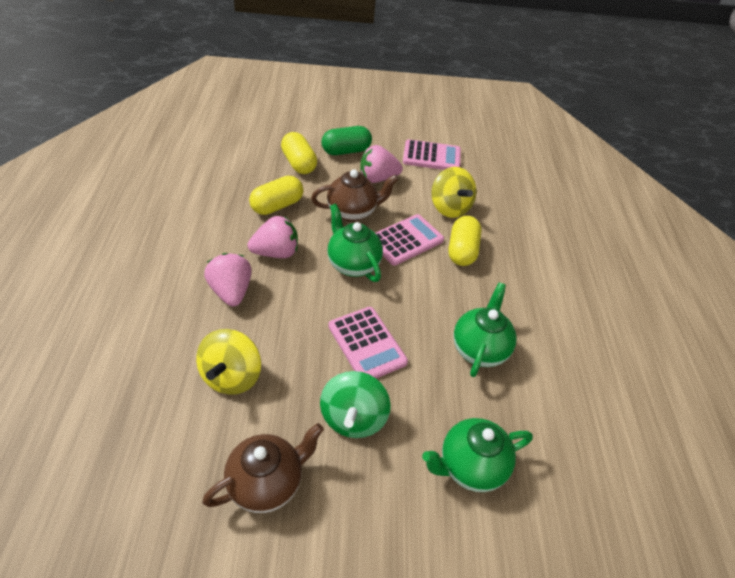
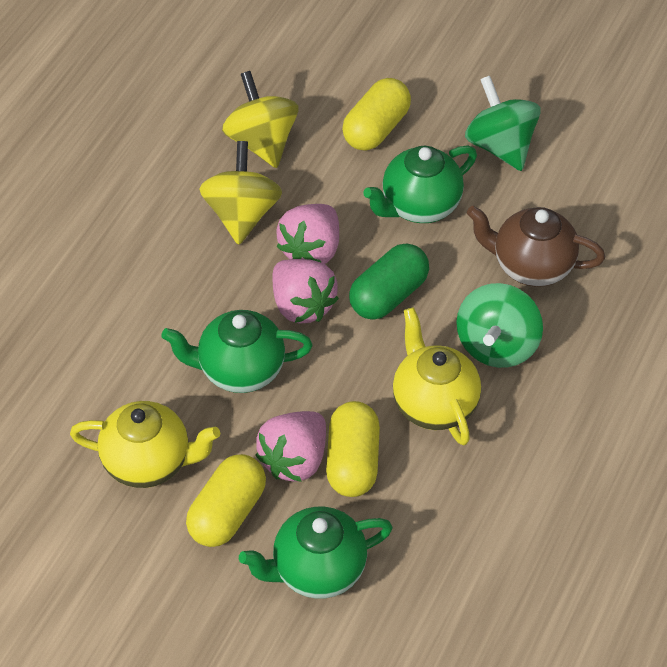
brown teapot: [202,423,324,513] [311,169,398,222] = 2 -> [467,206,605,287] = 1
green spinning top: [320,371,391,438] = 1 -> [456,283,543,368] [465,76,541,171] = 2
pink calculator: [328,307,408,378] [376,214,444,266] [403,139,461,170] = 3 -> none = 0
yellow teapot: none = 0 -> [70,401,220,488] [393,307,481,445] = 2

